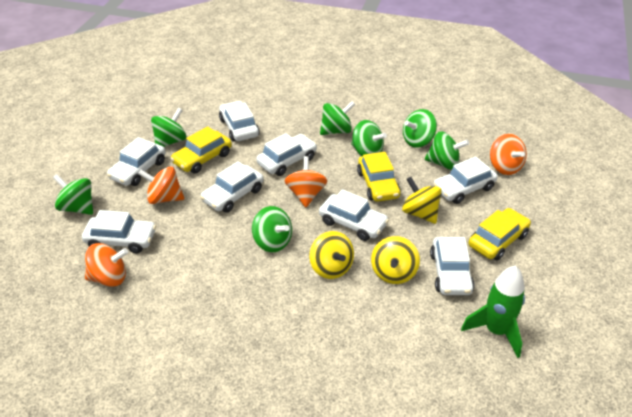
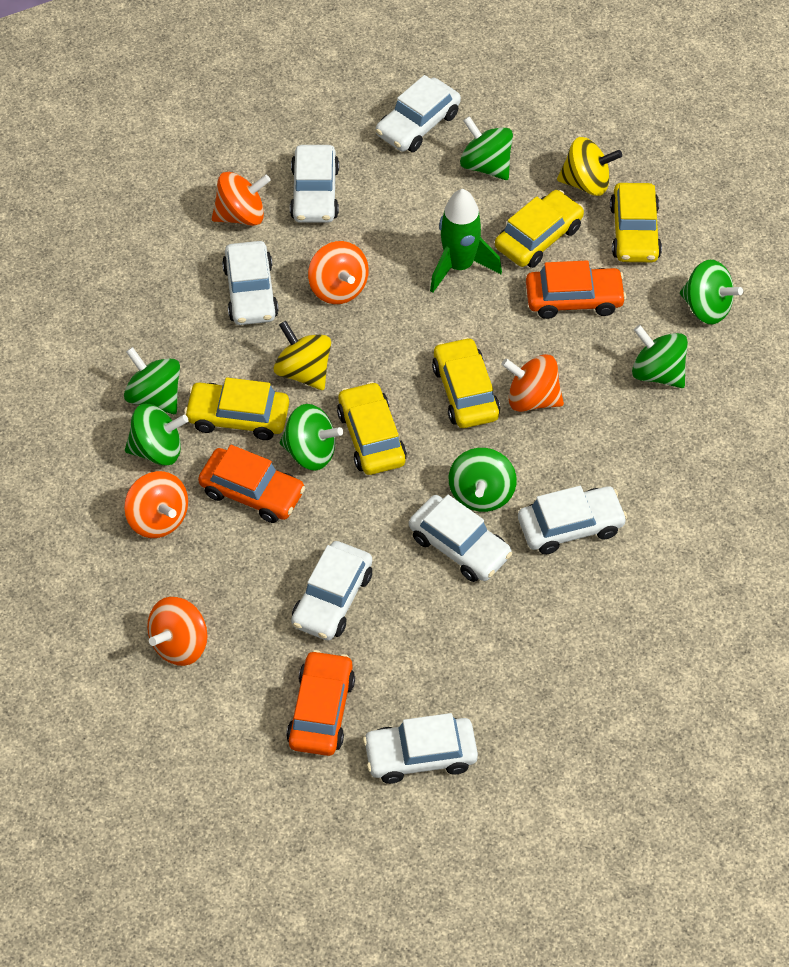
orange car: none = 0 -> [198,445,305,523] [286,650,355,756] [526,261,626,319] = 3
orange spinning top: [85,243,128,287] [138,167,184,204] [285,156,327,207] [490,134,527,175] = 4 -> [124,471,188,538] [147,597,207,666] [212,172,271,226] [308,241,369,304] [501,354,564,412] = 5
white car: [82,210,156,253] [107,137,166,186] [200,161,264,213] [219,101,260,142] [256,133,317,176] [319,189,389,241] [430,237,475,295] [433,156,498,204] = 8 -> [222,241,279,325] [290,145,339,223] [291,541,372,640] [363,713,478,784] [376,75,461,152] [409,495,512,582] [518,486,627,555] = 7
yellow car: [170,126,232,174] [357,152,401,202] [468,208,531,260] = 3 -> [184,378,289,440] [337,382,407,475] [432,337,500,428] [495,190,584,268] [610,183,662,262] = 5
yellow spinning top: [310,231,354,279] [371,236,420,284] [402,177,442,224] = 3 -> [274,321,331,390] [557,137,622,196] = 2

